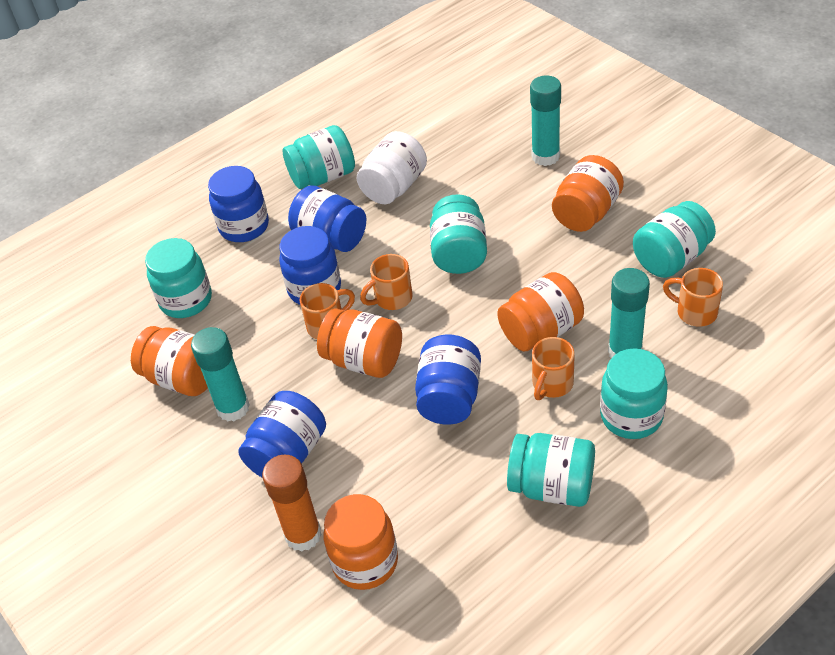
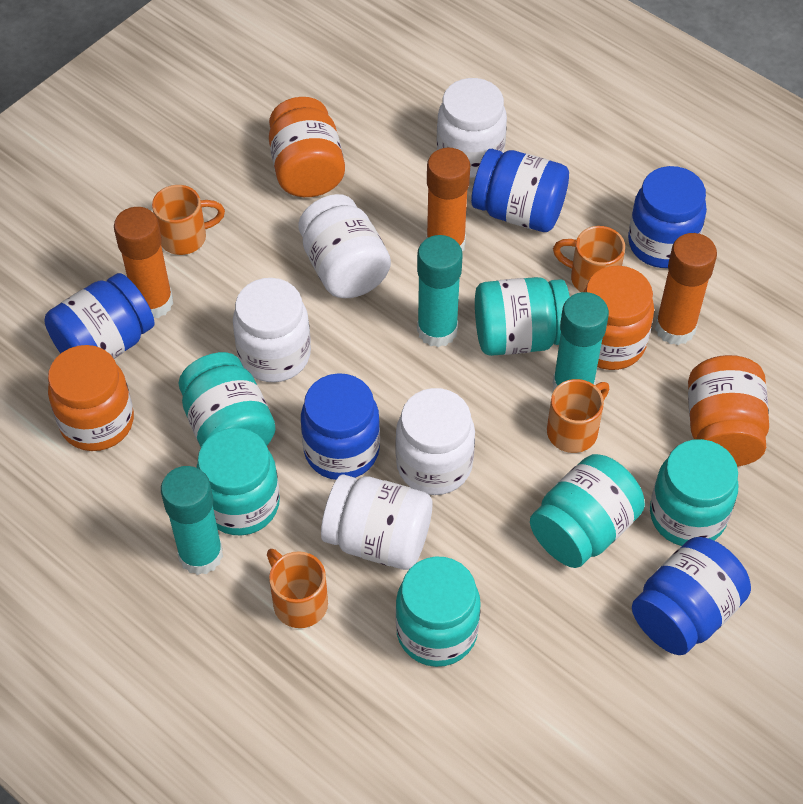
orange glue stick: [262,454,322,552] = 1 -> [114,207,173,318] [426,148,470,251] [655,233,717,345] = 3
orange jar: [131,326,208,396] [317,308,402,378] [323,494,398,590] [497,272,584,352] [552,155,624,232] = 5 -> [48,345,134,451] [269,97,345,197] [583,266,654,370] [688,355,769,467] = 4
white jar: [356,131,427,204] = 1 -> [233,278,311,382] [298,194,391,298] [321,474,433,570] [395,388,475,495] [437,78,507,178] = 5

